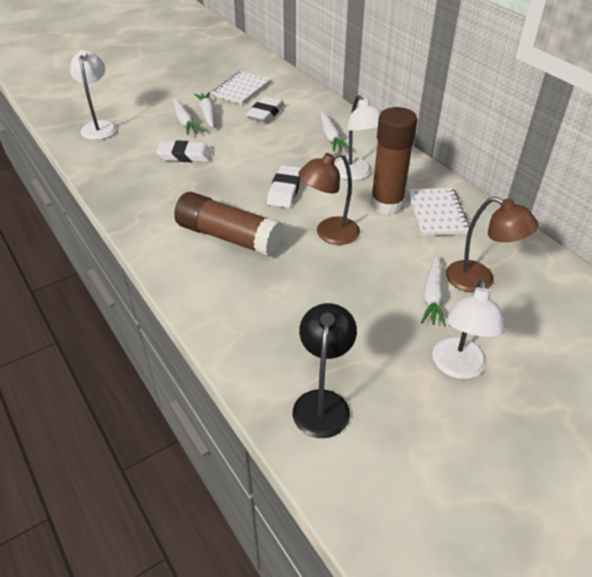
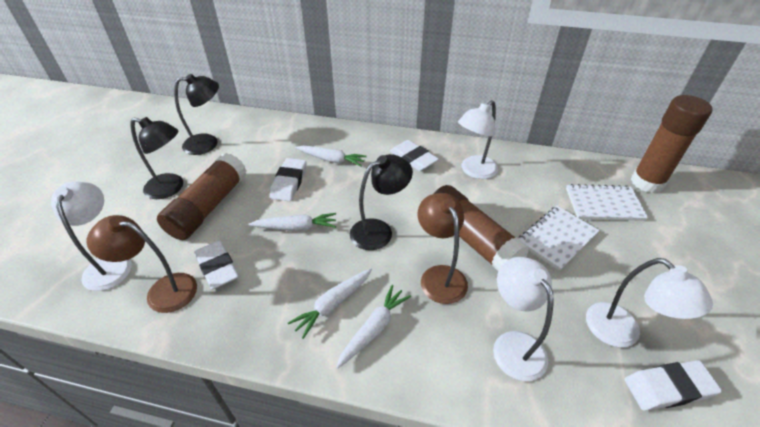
black lamp: [293,303,357,438] = 1 -> [130,117,183,199] [174,74,219,155] [350,154,413,250] = 3
brown glue stick: [174,192,284,257] [370,107,418,215] = 2 -> [157,153,247,240] [434,185,529,271] [631,95,712,193] = 3
white eraser: [156,140,212,162] [246,96,285,123] [267,165,302,208] = 3 -> [194,240,239,289] [270,158,306,201] [390,140,439,171] [625,360,722,411] = 4
white lamp: [70,50,117,140] [334,95,381,180] [432,278,505,379] = 3 -> [51,182,132,291] [458,100,498,179] [493,257,554,381] [586,258,713,347] = 4

